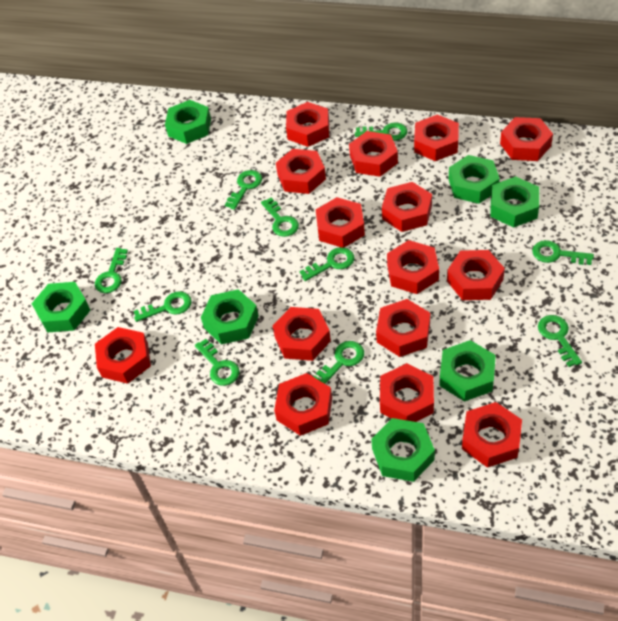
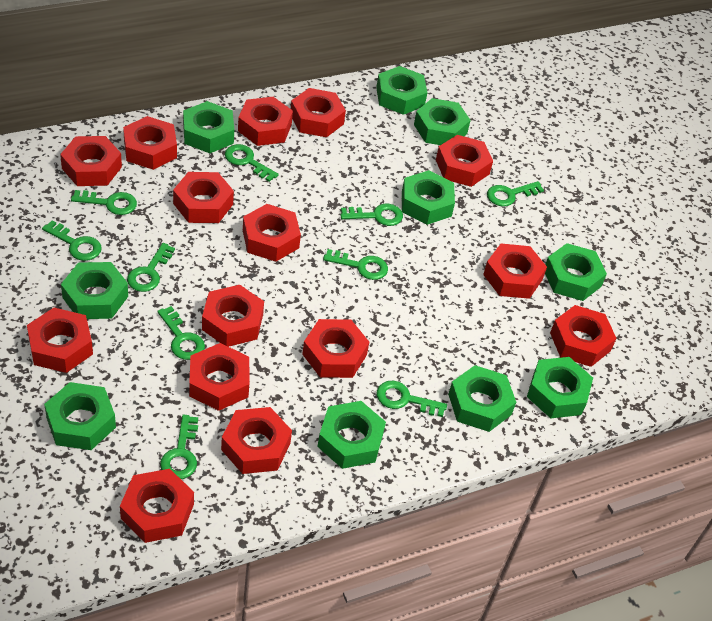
green nut: [31,282,90,333] [165,100,211,144] [201,289,259,345] [371,418,435,482] [439,340,496,402] [449,155,500,204] [490,176,539,228] = 7 -> [44,382,116,450] [61,262,128,319] [183,101,234,153] [318,401,386,469] [376,66,428,115] [402,170,455,225] [414,98,471,145] [448,365,516,432] [527,357,593,418] [545,243,607,301] = 10

